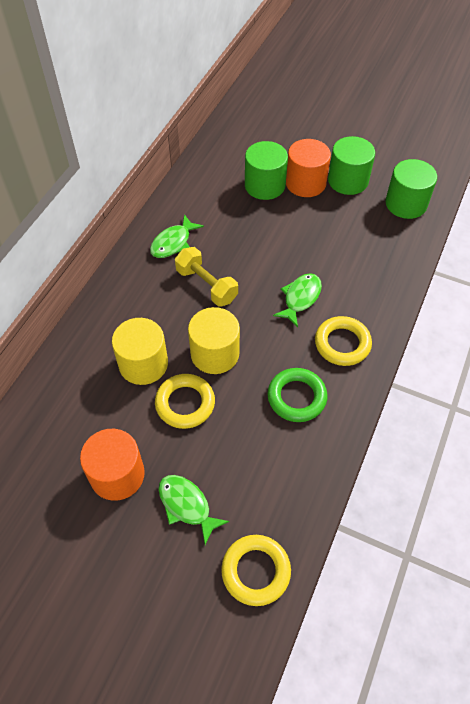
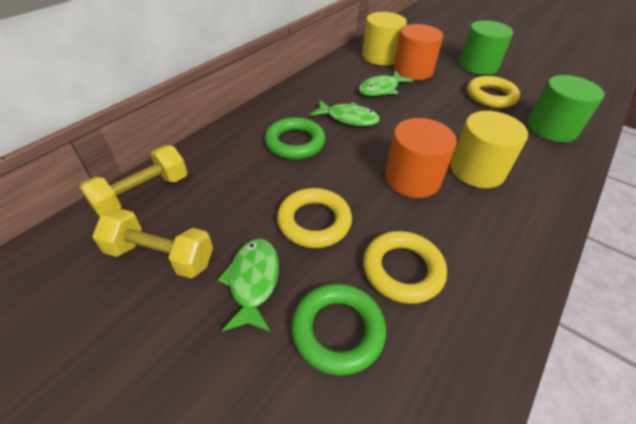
green cylinder: [245,141,288,200] [328,136,375,195] [385,159,437,219] = 3 -> [459,20,513,75] [528,75,604,143] = 2
green ring: [267,368,328,422] = 1 -> [265,117,325,160] [291,283,386,376] = 2
yellow dumbbell: [175,247,238,307] = 1 -> [79,145,187,217] [92,209,213,278] = 2

